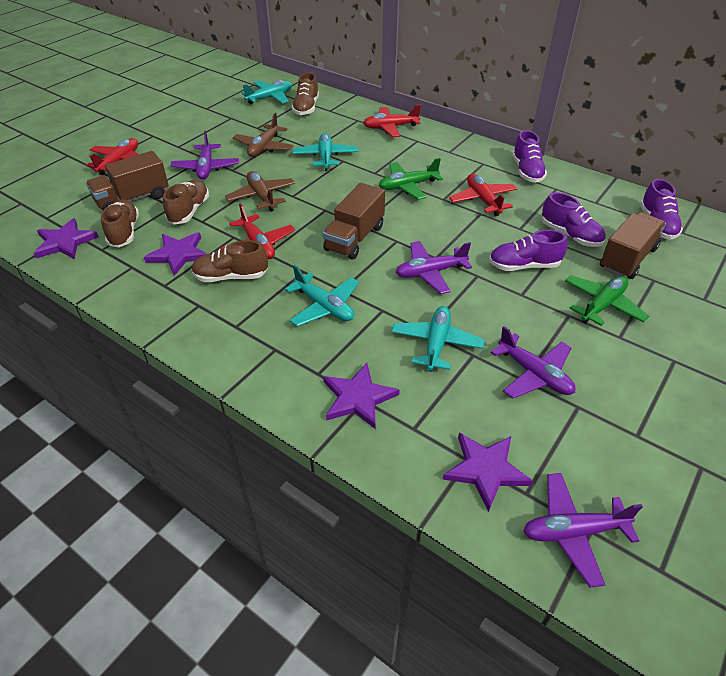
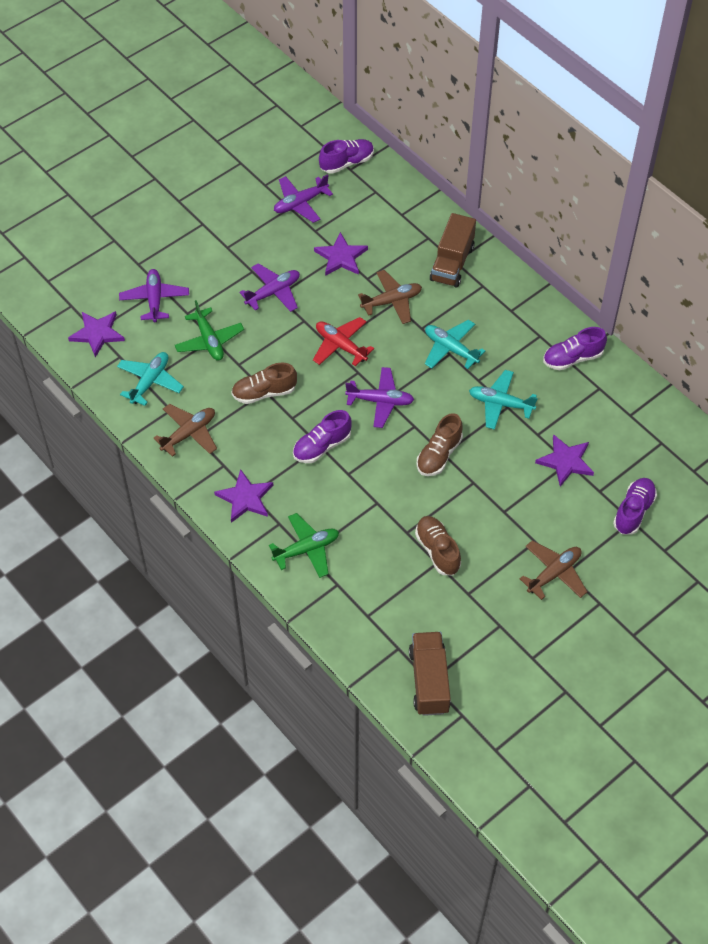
brown plane: [225,171,295,212] [233,113,294,157] = 2 -> [153,404,217,457] [358,270,422,324] [520,540,587,600] = 3
brown shoe: [101,199,139,247] [163,180,209,225] [191,240,268,282] [292,72,319,116] = 4 -> [231,363,297,404] [415,516,461,575] [416,413,463,476] = 3
brown truck: [86,151,169,210] [323,183,385,259] [600,212,666,279] = 3 -> [409,632,451,716] [430,213,476,288] = 2
red plane: [86,138,139,175] [219,203,295,259] [363,104,421,137] [449,174,517,216] = 4 -> [313,317,374,366] = 1
turquoise plane: [242,80,292,104] [285,265,359,327] [293,133,358,171] [391,306,485,372] = 4 -> [117,352,184,406] [425,320,485,369] [469,370,538,430] = 3

